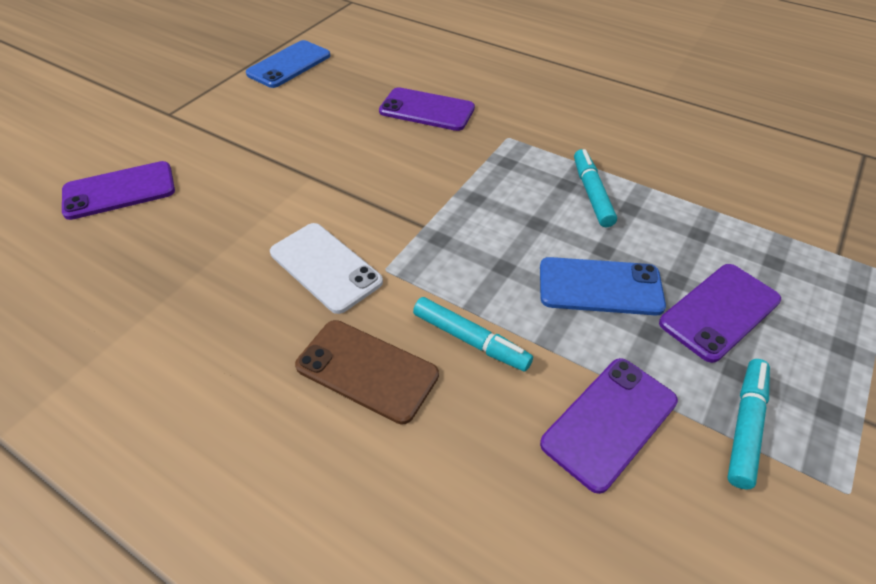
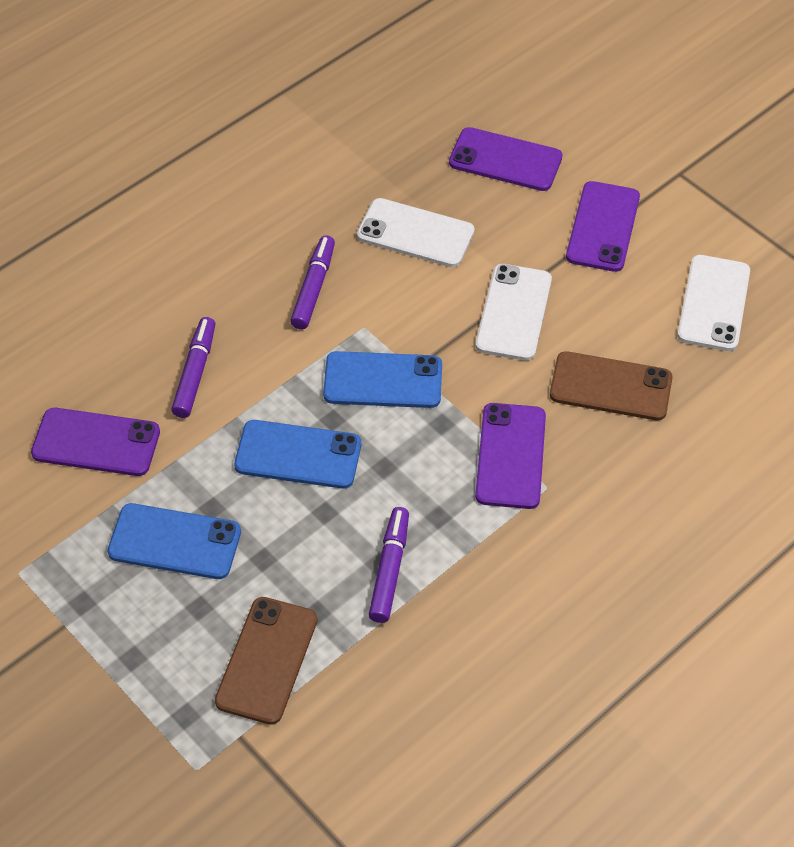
blue phone: [246,40,331,88] [540,257,666,316] = 2 -> [107,503,241,579] [234,420,361,489] [323,351,442,408] = 3
brown phone: [295,320,439,424] = 1 -> [215,597,317,725] [550,351,673,420] = 2
purple marker: none = 0 -> [171,317,215,418] [290,235,335,329] [369,507,409,623] = 3
turquoise marker: [413,297,533,371] [574,149,617,227] [727,359,770,490] = 3 -> none = 0
white phone: [270,223,383,314] = 1 -> [357,198,475,267] [475,264,552,361] [677,255,750,351] = 3

